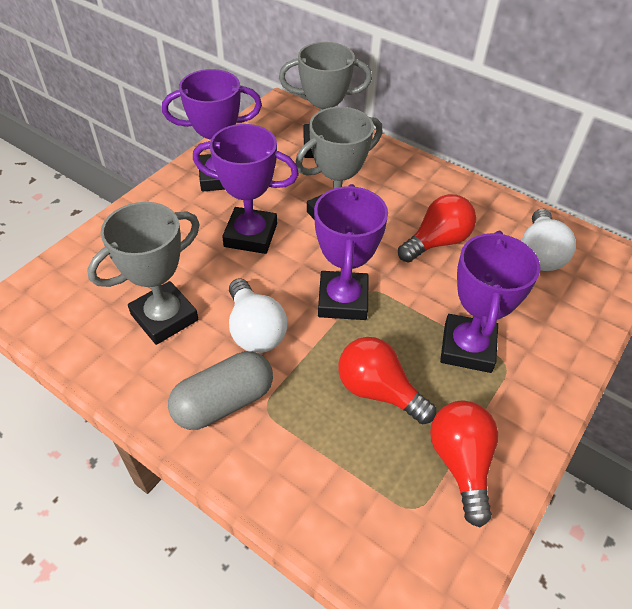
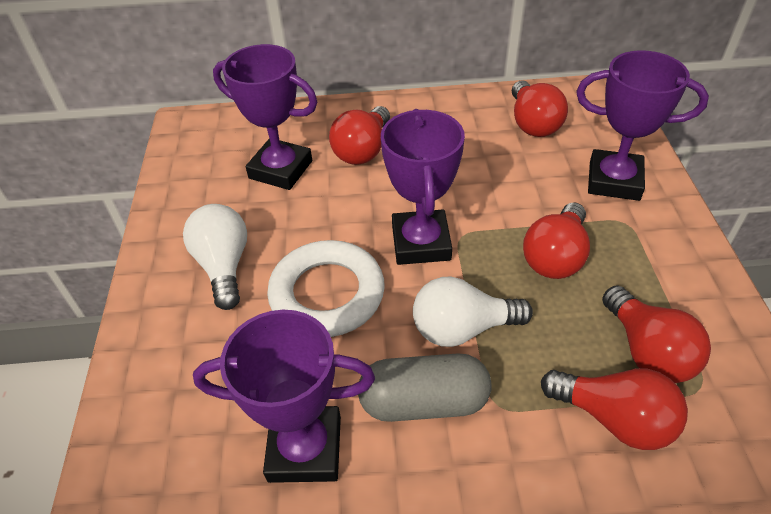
grey trophy: [87,202,200,345] [279,42,372,158] [295,107,383,220] = 3 -> none = 0
red light bulb: [338,337,436,424] [398,194,476,263] [430,401,498,527] = 3 -> [329,106,390,165] [512,80,568,137] [523,202,590,279] [541,368,688,450] [602,285,711,383] = 5
white ring: none = 0 -> [267,240,385,337] = 1

